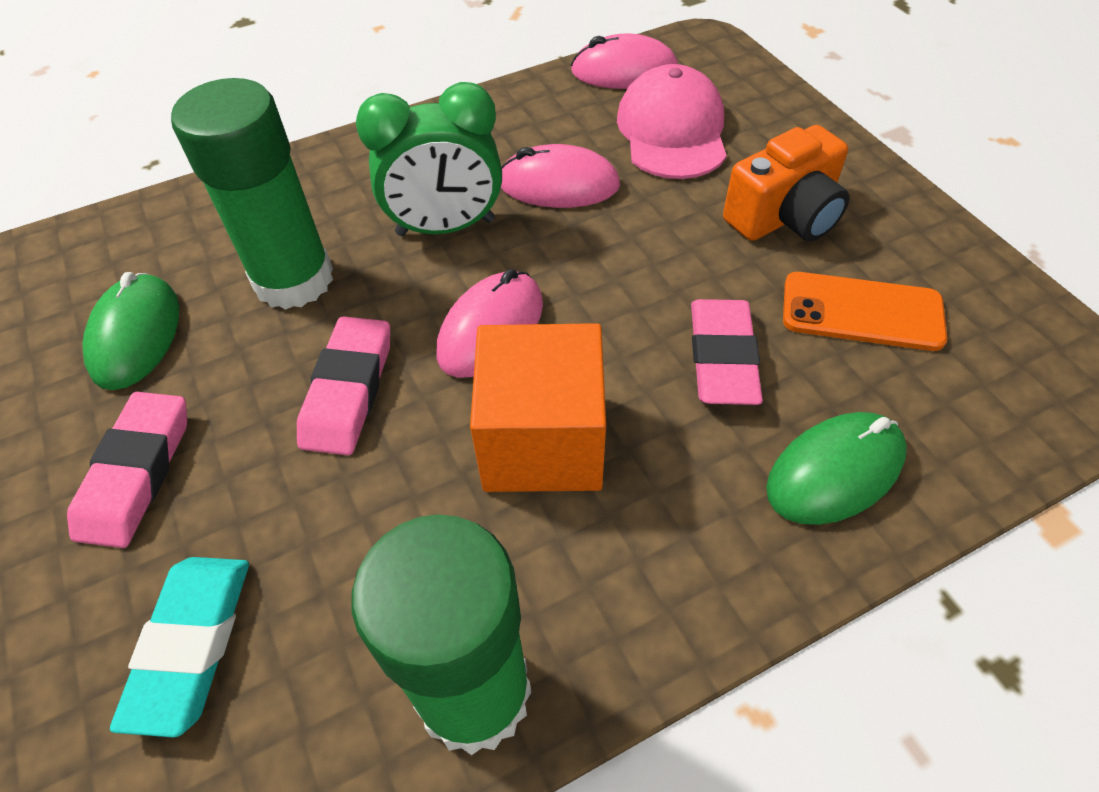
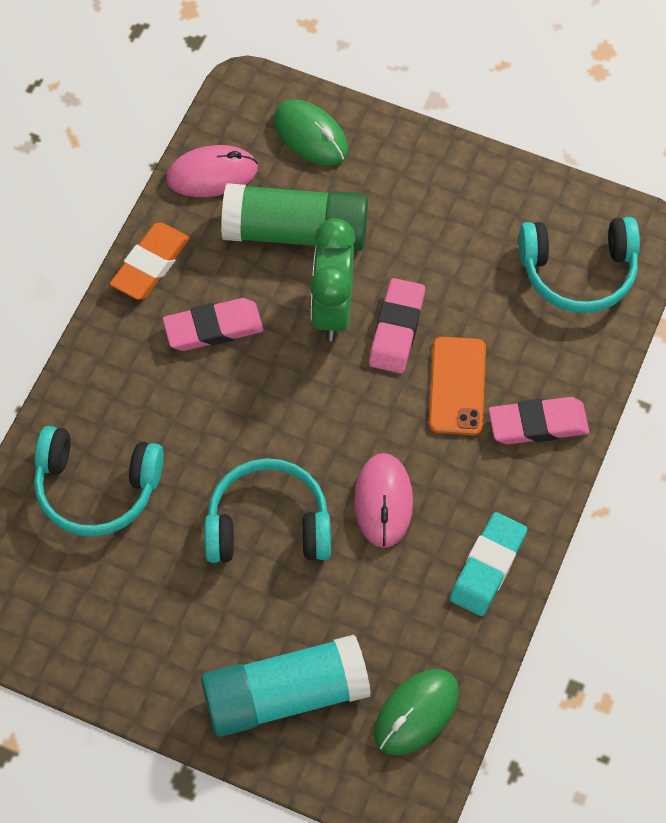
green glue stick: [171,78,333,310] [352,514,532,755] = 2 -> [221,183,368,251] = 1
orange camera: [723,125,850,241] = 1 -> none = 0
orange cube: [470,323,606,492] = 1 -> none = 0
orange eraser: none = 0 -> [110,222,190,300] = 1
pink cap: [617,64,727,179] = 1 -> none = 0
pink mouse: [436,269,543,378] [501,144,620,208] [571,33,678,89] = 3 -> [166,145,258,197] [354,453,413,548] = 2
turquoise glue stick: none = 0 -> [201,635,371,737] = 1
turquoise headphones: none = 0 -> [34,426,164,536] [204,458,331,563] [519,217,640,313] = 3

